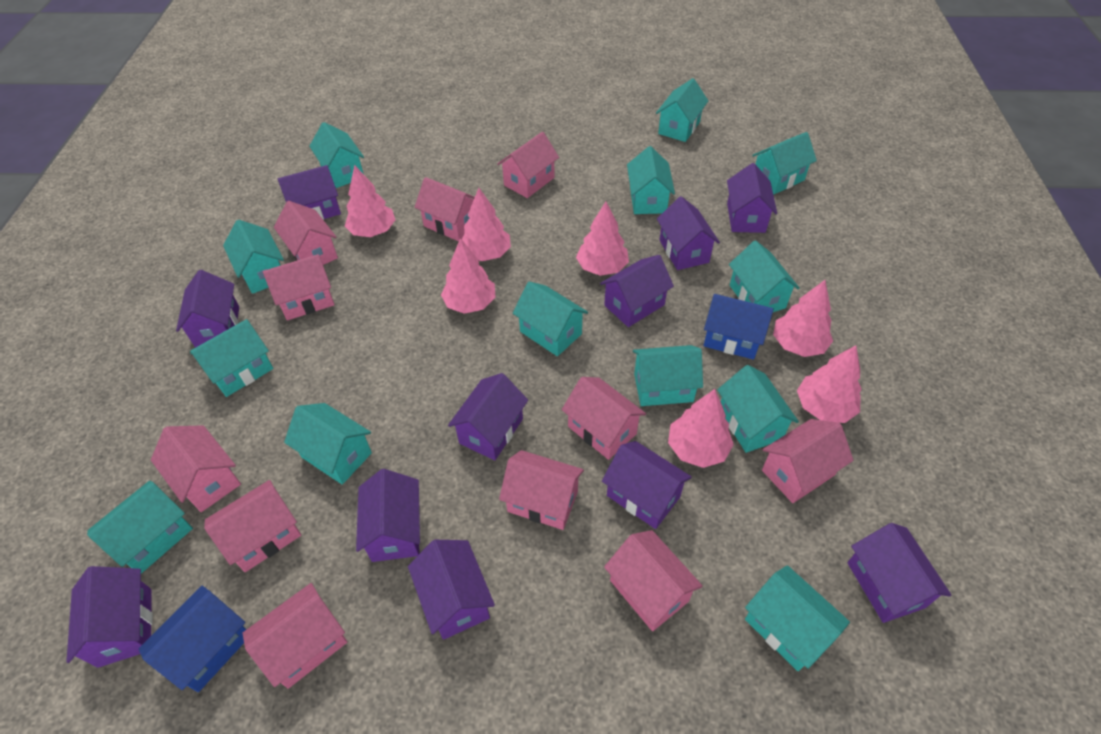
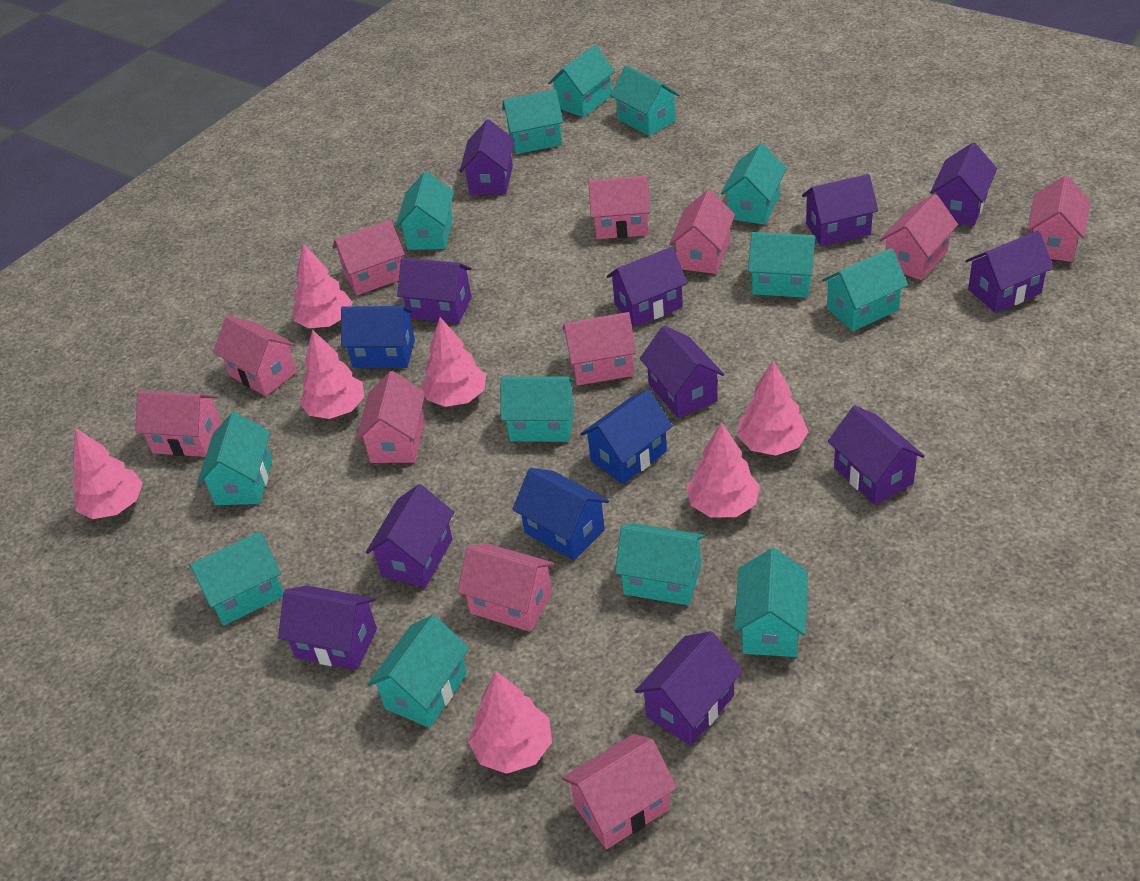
blue house: [138,586,247,692] [703,294,774,360] = 2 -> [341,306,415,368] [512,468,609,561] [580,389,673,484] = 3

